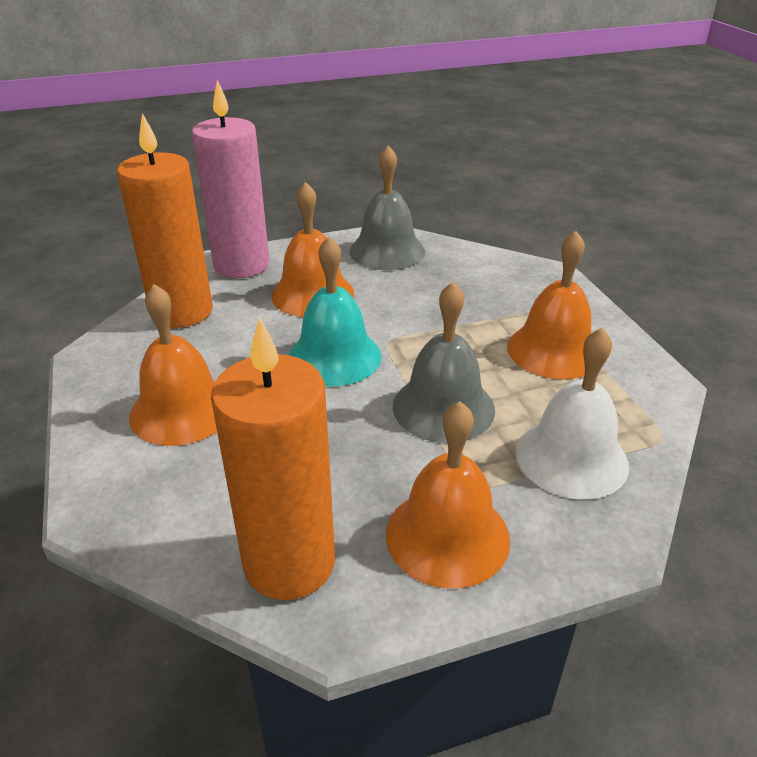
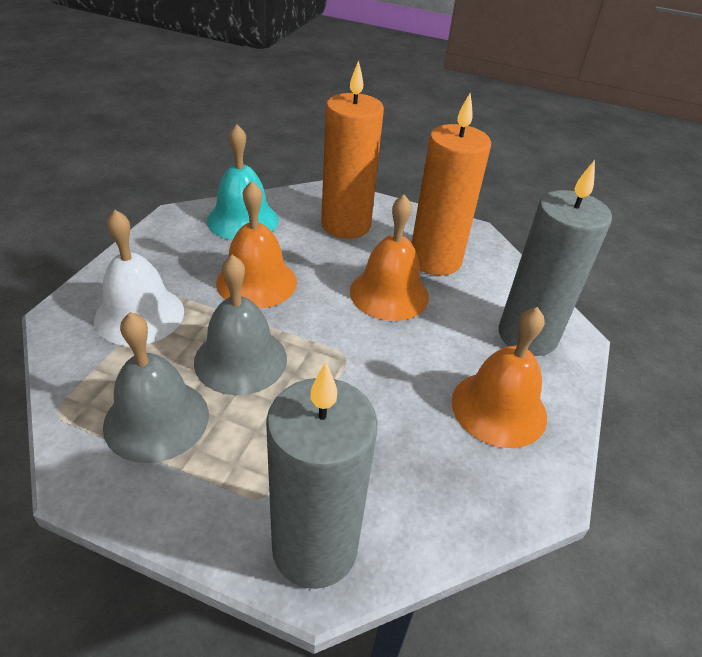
grey candle: none = 0 -> [266,362,378,589] [499,160,612,356] = 2
orange bell: [129,284,217,446] [271,182,354,317] [386,401,510,589] [507,231,591,379] = 4 -> [216,181,297,309] [350,195,429,321] [452,307,547,448] = 3
pink candle: [192,80,270,278] = 1 -> none = 0

